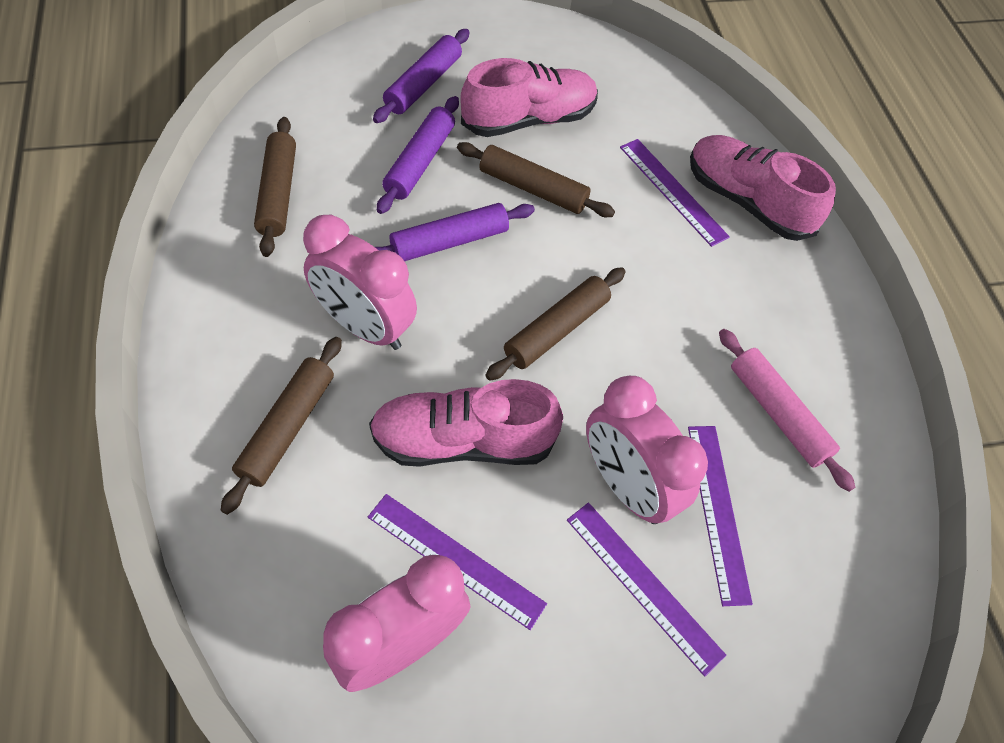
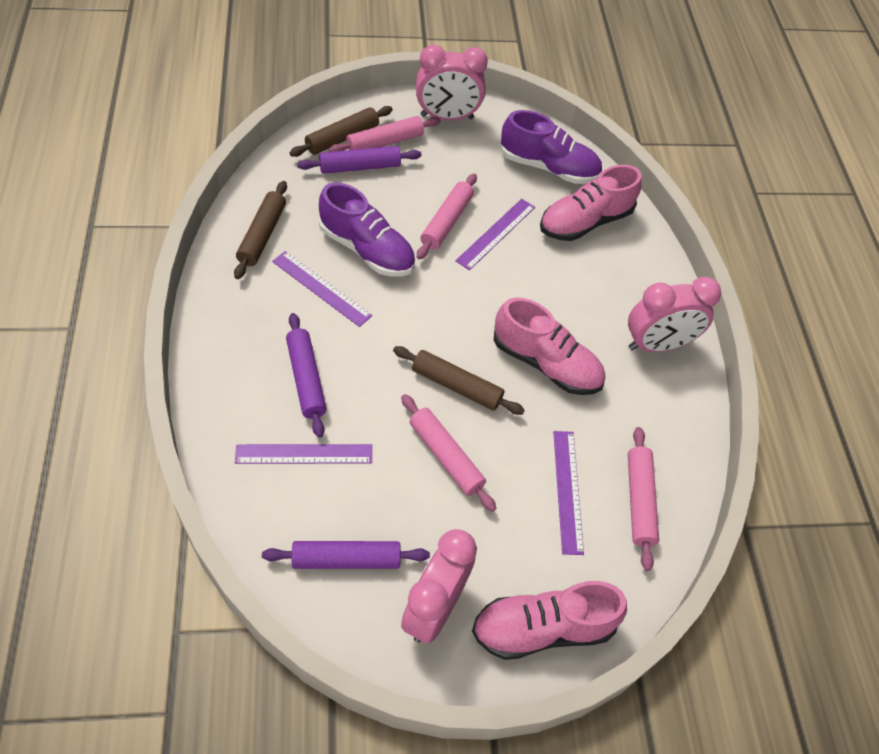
brown rolling pin: [220,337,342,515] [254,117,296,257] [457,142,615,217] [486,267,626,381] = 4 -> [234,181,287,279] [290,106,393,157] [393,346,525,415] = 3
pink rolling pin: [719,329,855,492] = 1 -> [328,116,441,152] [401,394,496,512] [417,173,477,260] [628,427,659,571] = 4
purple shoe: none = 0 -> [319,182,415,276] [500,110,602,184] = 2

